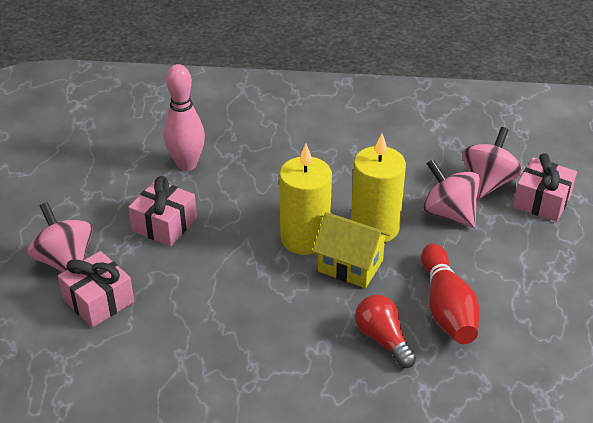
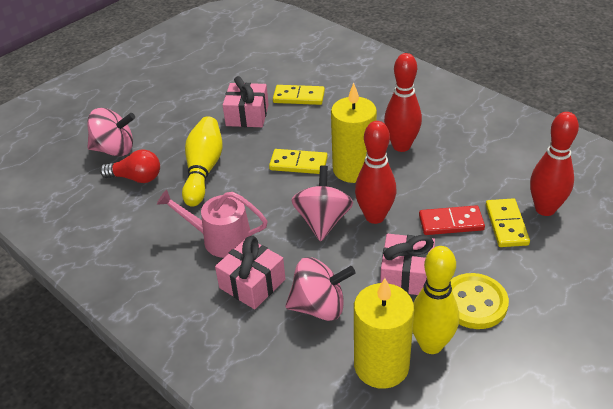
pink bowling pin: [164,64,205,171] = 1 -> none = 0
pink watering can: none = 0 -> [157,190,268,258] = 1
red bowling pin: [421,244,479,344] = 1 -> [355,121,396,224] [384,53,422,152] [530,112,579,216] = 3
red domino: none = 0 -> [419,205,485,235] = 1
yellow bowling pin: none = 0 -> [182,116,223,207] [413,246,459,354] = 2
yellow button: none = 0 -> [451,273,509,329] = 1
yellow domino: none = 0 -> [269,149,328,174] [273,85,325,105] [486,198,530,247] = 3
yellow house: [313,212,391,288] = 1 -> none = 0

